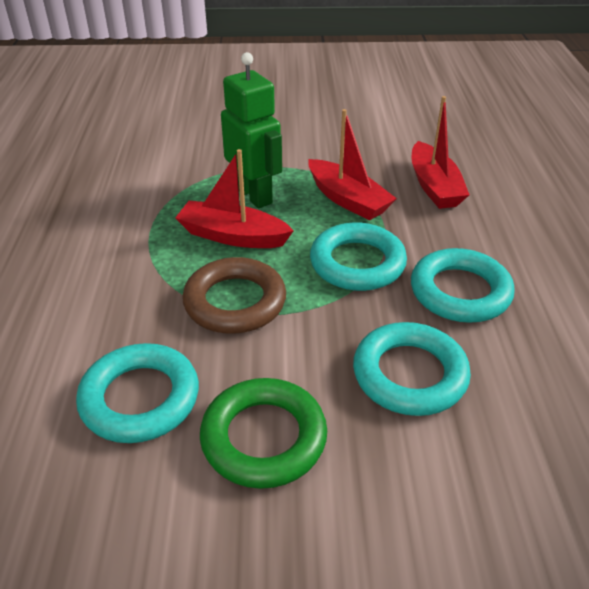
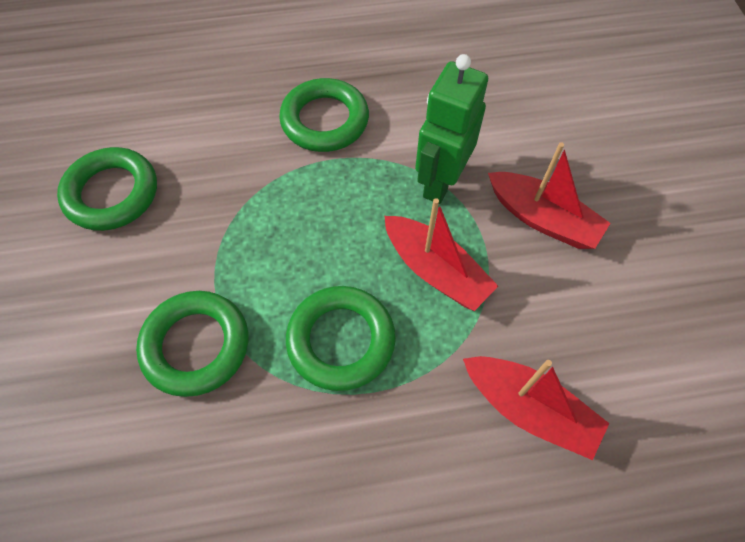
brown ring: [182,257,286,334] = 1 -> none = 0
green ring: [200,378,327,489] = 1 -> [57,147,157,231] [136,291,248,397] [279,78,369,152] [286,286,396,391] = 4
turquoise ring: [76,343,199,443] [310,222,407,291] [353,322,471,416] [411,248,515,323] = 4 -> none = 0

